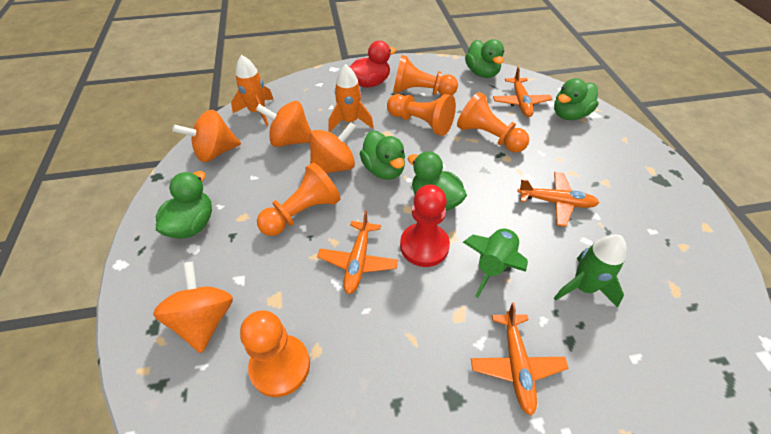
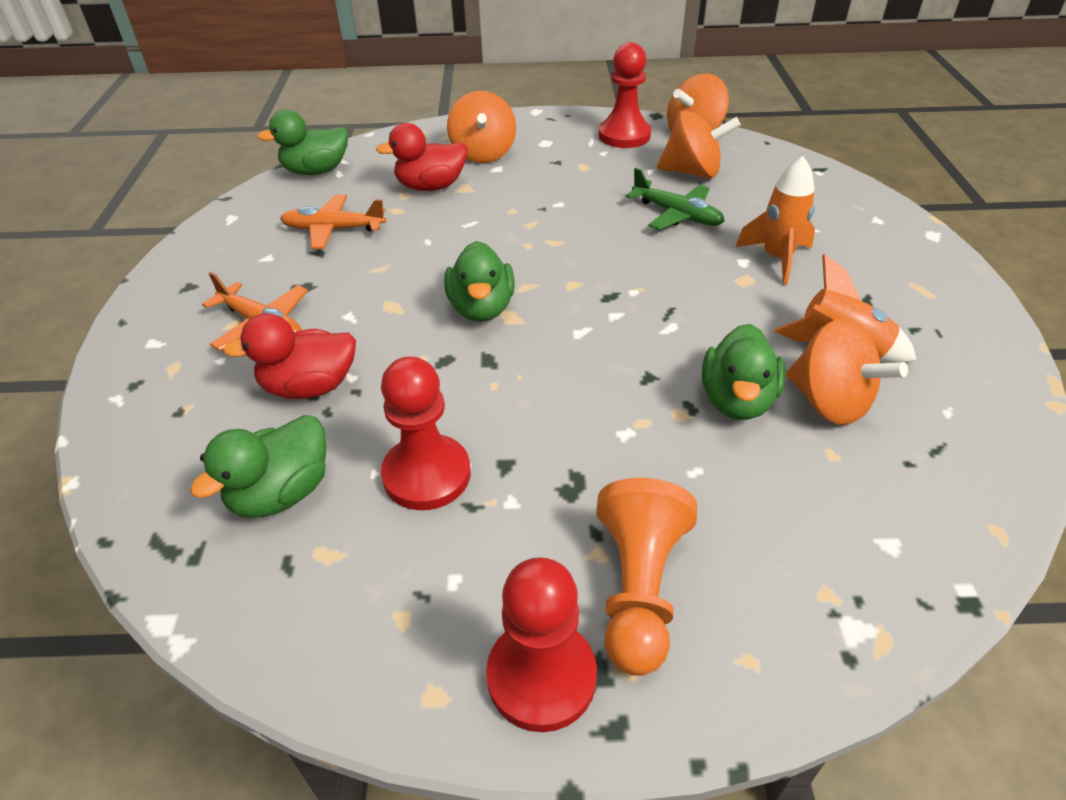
green duck: [156,171,212,238] [360,131,405,180] [408,152,467,211] [465,39,504,78] [554,78,599,120] = 5 -> [190,415,326,518] [257,109,348,175] [444,241,515,322] [702,324,786,420] = 4
green plane: none = 0 -> [626,168,725,230] = 1
green rocket: [463,228,528,298] [554,234,626,308] = 2 -> none = 0
orange pawn: [240,310,310,397] [257,163,341,236] [387,94,456,136] [393,55,458,95] [457,92,529,152] = 5 -> [596,478,697,676] = 1
orange plane: [317,210,398,294] [471,303,569,416] [493,67,552,117] [517,172,599,227] = 4 -> [202,272,308,351] [280,195,386,249] = 2
red duck: [349,41,397,88] = 1 -> [223,313,356,399] [376,123,467,191] = 2
red pawn: [400,185,450,267] = 1 -> [381,356,471,510] [486,557,597,732] [598,42,651,148] = 3

